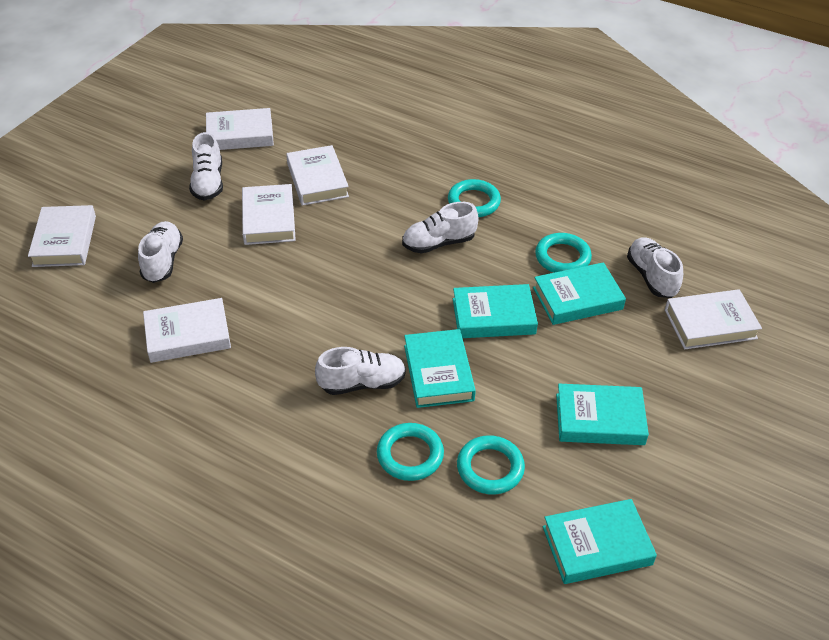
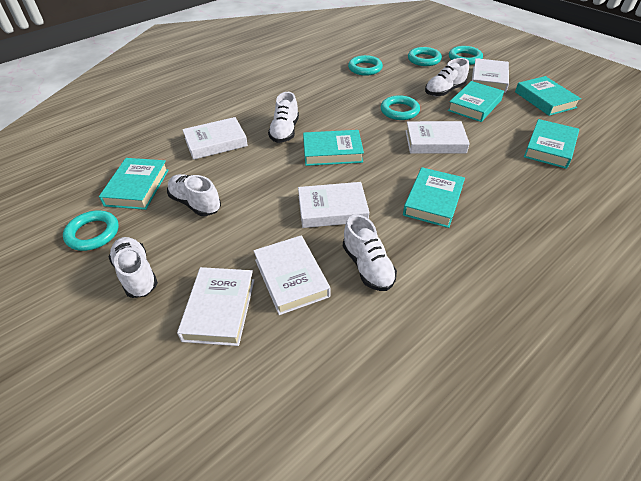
turquoise book: [404,329,476,408] [453,284,538,338] [533,262,626,325] [543,499,657,584] [556,384,649,445] = 5 -> [99,158,169,210] [303,130,364,166] [403,167,465,228] [448,81,504,122] [515,76,581,116] [524,119,579,169] = 6
turquoise ring: [377,423,444,481] [448,179,501,217] [457,435,525,495] [535,233,592,273] = 4 -> [63,211,119,251] [348,55,383,76] [381,95,420,120] [408,47,442,66] [449,46,483,65] = 5

